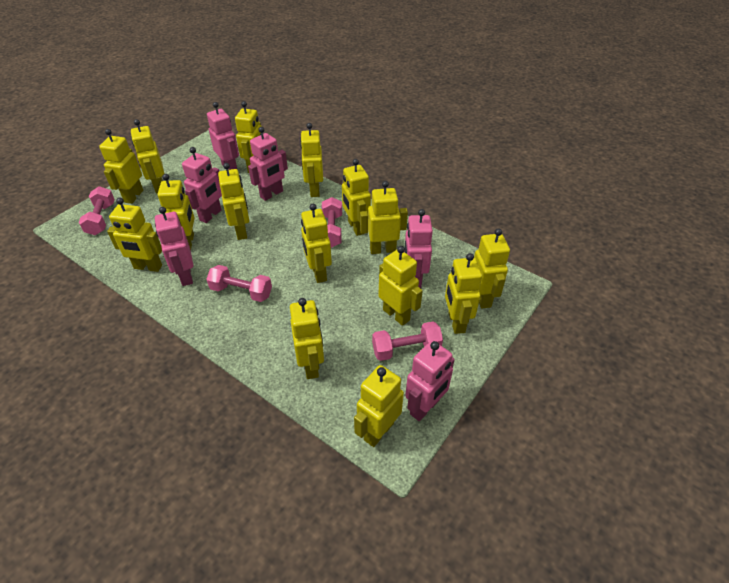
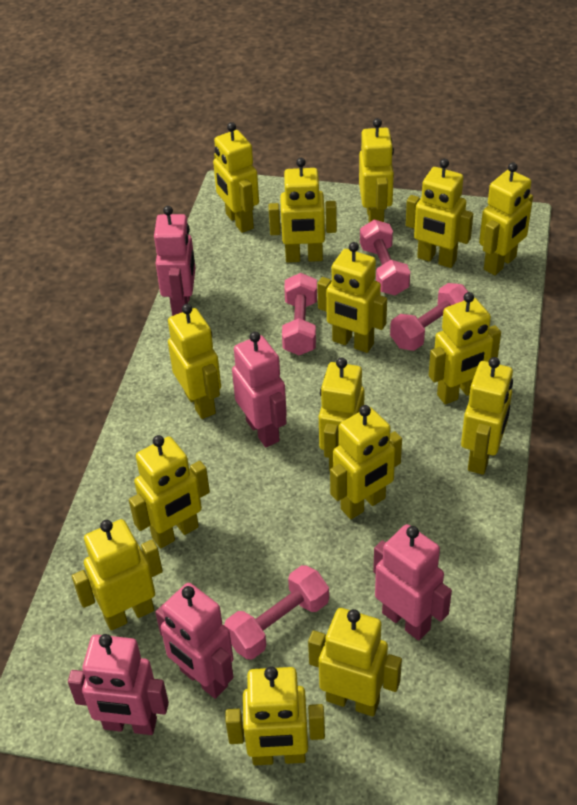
pink robot: [155,207,193,286] [182,147,222,223] [207,102,239,170] [248,127,288,201] [404,209,433,288] [405,341,455,421] = 6 -> [68,634,169,735] [154,206,195,316] [155,583,234,699] [232,332,287,447] [373,524,452,641] = 5

